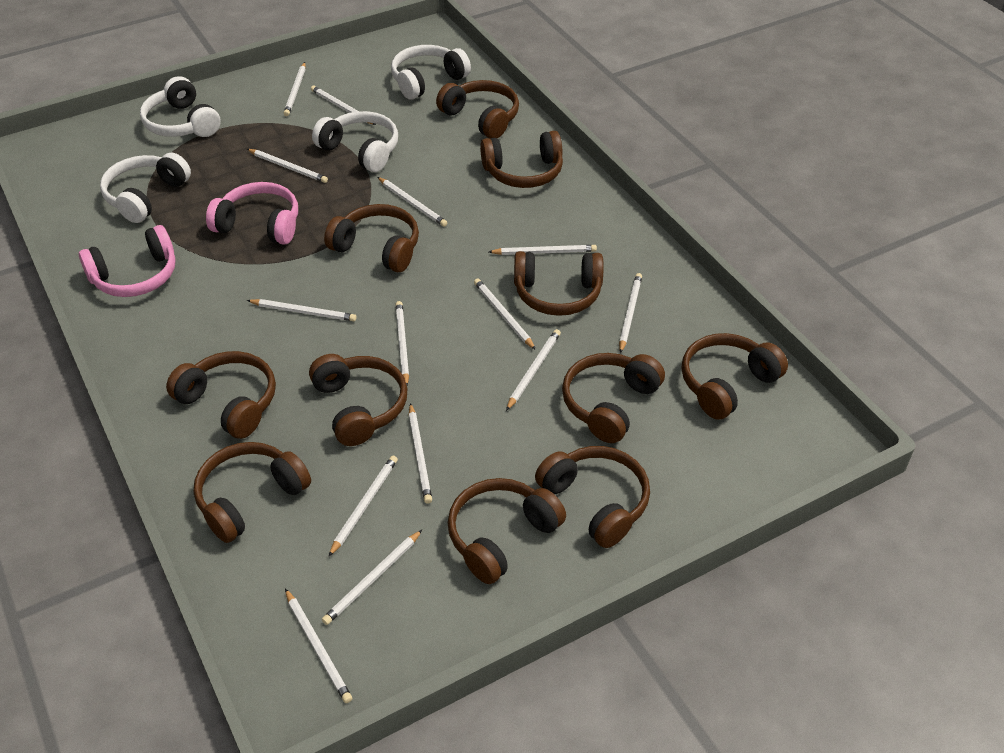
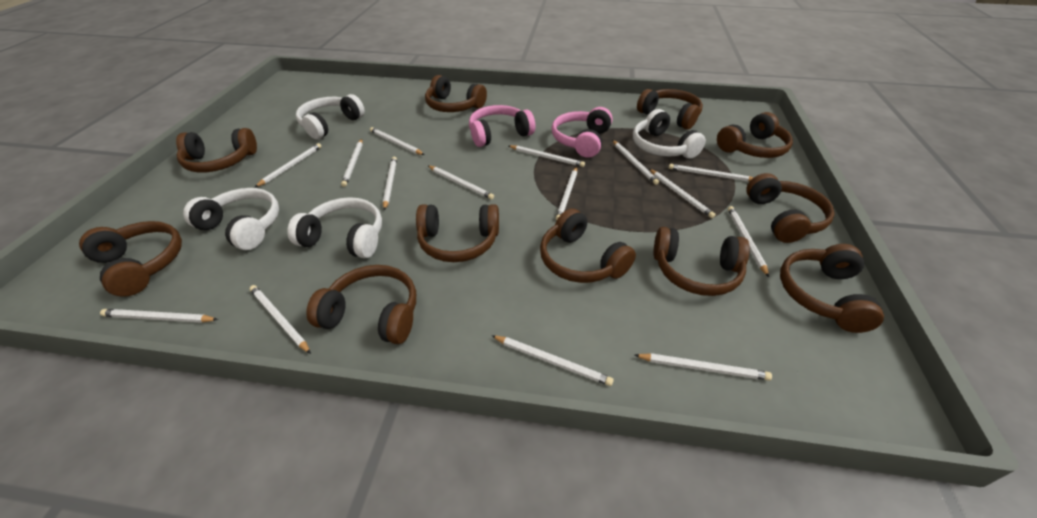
white pencil: [247,149,328,183] [247,299,356,321] [284,62,306,116] [285,589,352,703] [311,86,376,125] [322,530,422,625] [329,456,398,556] [377,177,447,227] [395,301,409,385] [409,403,432,504] [474,278,536,350] [489,245,597,255] [506,329,561,411] [619,273,642,353] = 14 -> [100,309,218,323] [250,285,311,354] [255,143,322,187] [341,139,363,187] [370,127,424,155] [383,157,397,210] [428,166,494,200] [491,335,614,386] [509,145,585,167] [556,167,577,220] [612,140,659,185] [634,353,772,381] [649,169,715,218] [669,164,753,181] [728,206,769,277] = 15

